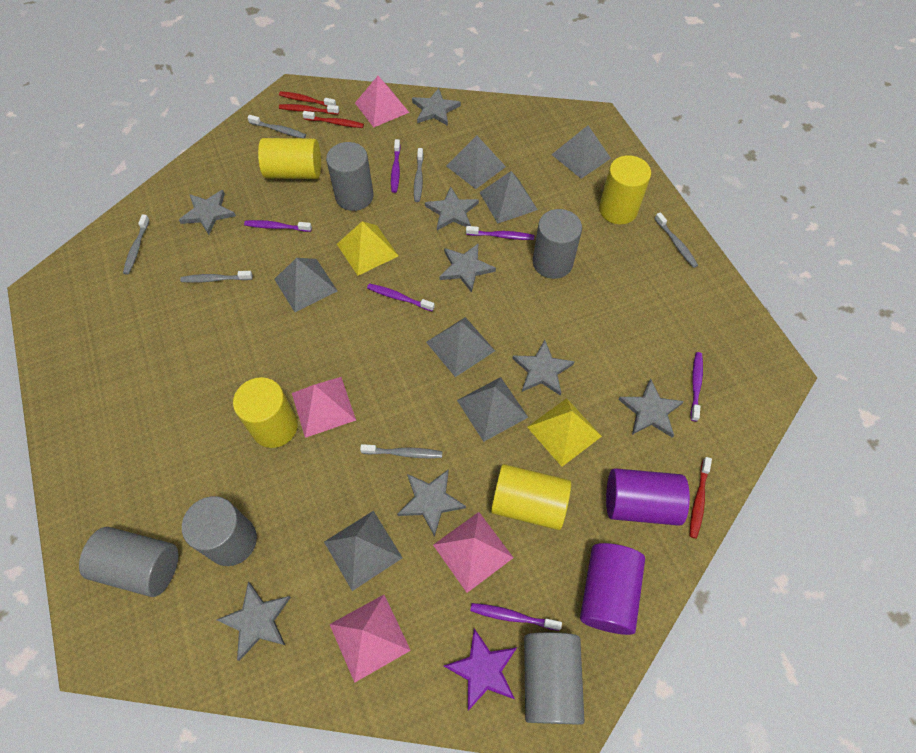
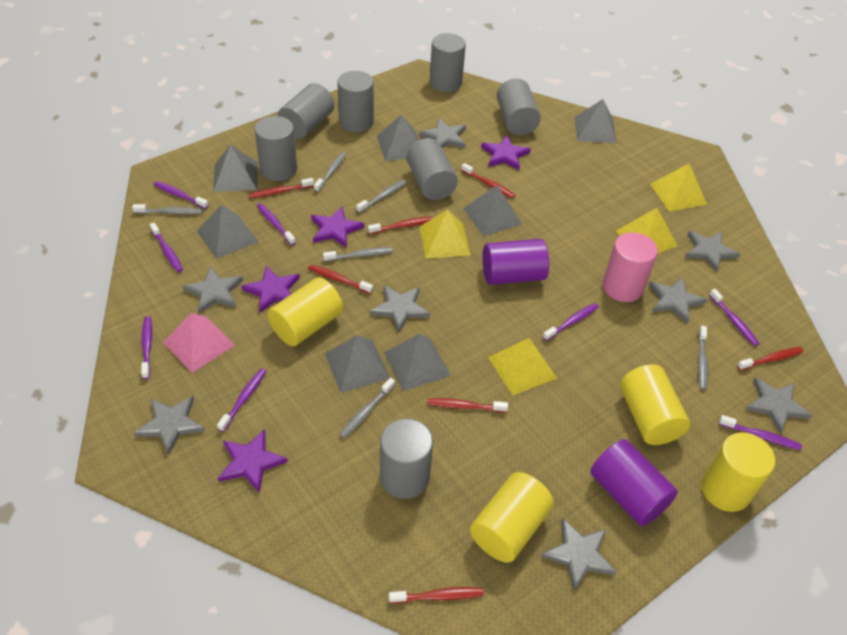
grey cylinder: [79,527,178,597] [182,496,257,566] [326,142,374,211] [524,632,584,725] [533,209,582,279] = 5 -> [255,116,297,181] [278,83,334,139] [337,71,374,132] [380,418,433,499] [407,138,458,200] [430,33,466,92] [497,79,541,135] = 7
pink cylinder: none = 0 -> [603,232,658,302] = 1
pink pyramid: [292,377,356,438] [330,595,411,683] [355,76,409,127] [433,512,513,593] = 4 -> [163,313,235,373] = 1
purple star: [444,628,517,711] = 1 -> [218,429,288,493] [241,265,300,313] [311,207,364,248] [481,135,531,170] = 4
purple toothbrush: [244,220,312,232] [367,283,435,311] [391,139,401,193] [466,226,534,240] [470,603,562,631] [691,352,703,421] = 6 -> [141,316,152,379] [150,223,183,272] [154,181,209,209] [217,368,266,432] [257,203,296,245] [543,303,599,341] [709,289,759,346] [719,415,802,450] = 8
red toothbrush: [279,91,336,107] [279,104,339,115] [302,111,364,128] [690,457,712,539] = 4 -> [249,178,314,198] [308,265,373,294] [368,216,433,234] [389,587,483,603] [427,398,508,412] [461,163,515,198] [737,347,803,370] = 7
yellow pyramid: [337,221,398,276] [527,398,602,467] = 2 -> [419,209,471,259] [488,338,557,395] [616,208,677,254] [650,163,707,212] = 4

